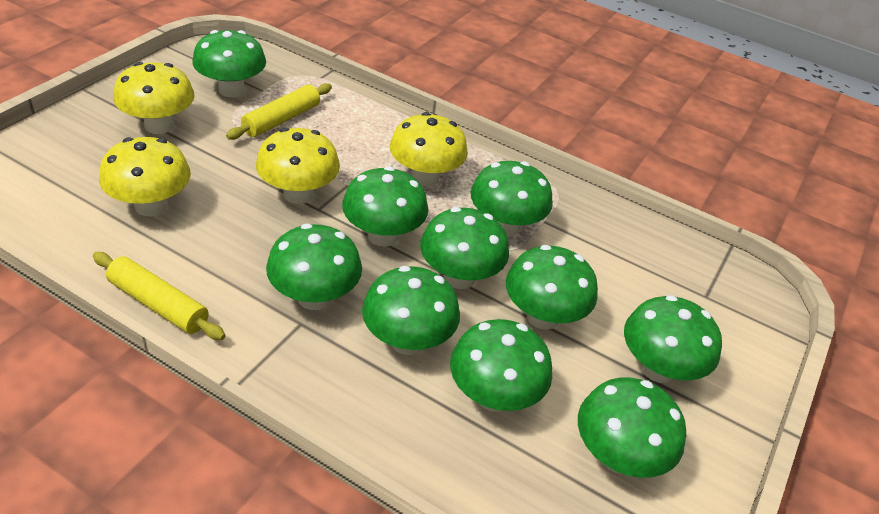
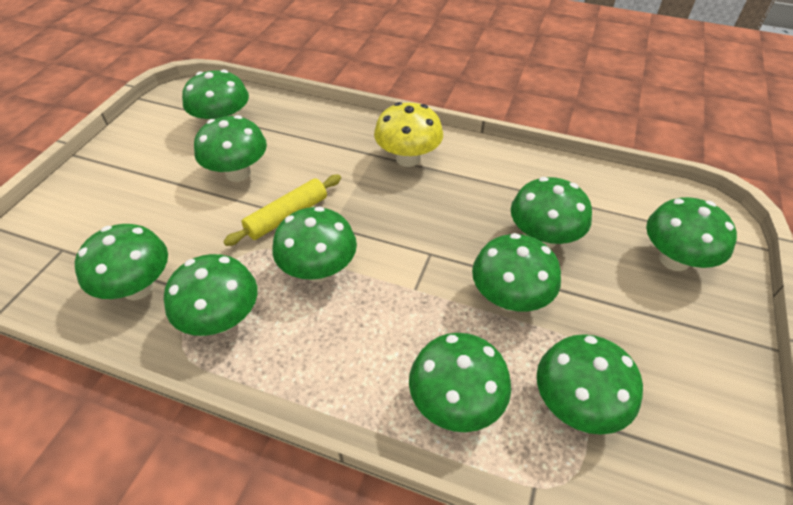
yellow mushroom: [99,137,191,216] [113,62,195,134] [256,128,340,204] [390,112,468,186] = 4 -> [374,102,443,167] = 1
yellow rolling pin: [93,252,225,340] [226,83,332,140] = 2 -> [223,175,341,246] = 1

